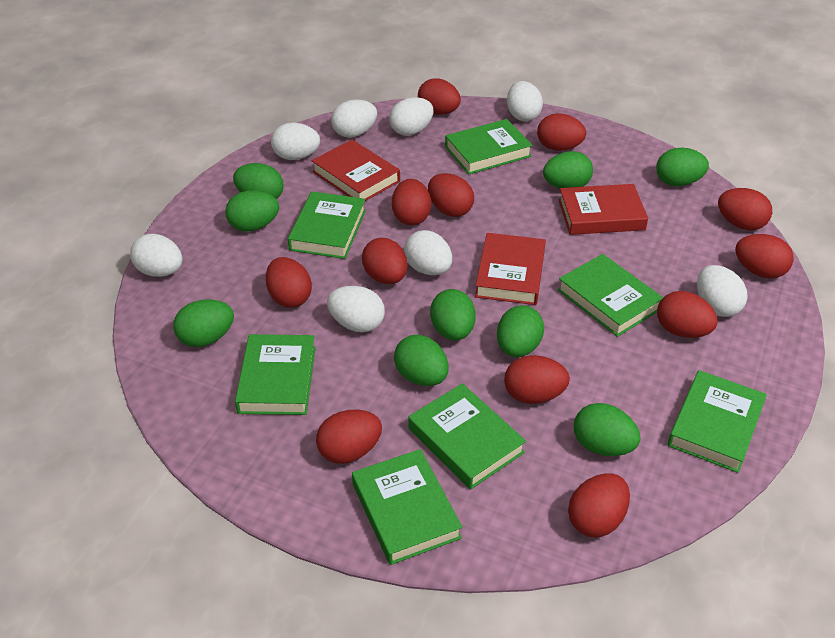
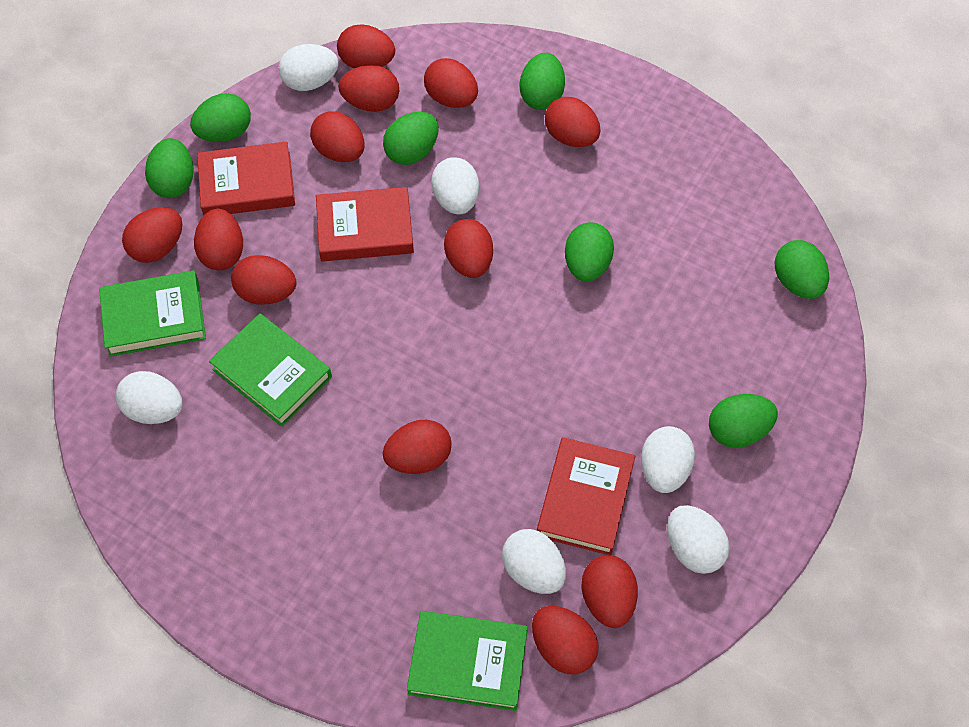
green book: [235,334,316,415] [288,191,366,259] [352,449,462,565] [408,383,526,489] [445,119,532,174] [558,254,663,337] [668,370,767,473] = 7 -> [99,270,206,357] [209,313,332,427] [407,611,528,711] = 3
green egg: [173,300,234,347] [225,190,279,231] [233,163,283,199] [394,335,449,386] [430,289,476,340] [497,305,544,357] [543,151,593,188] [574,403,641,456] [656,148,709,186] = 9 -> [145,138,194,198] [190,93,251,142] [383,112,439,165] [520,53,565,110] [565,222,614,282] [709,394,778,448] [775,240,829,299] = 7
white egg: [130,234,183,277] [271,122,320,160] [327,286,385,332] [331,100,377,138] [389,97,434,136] [404,230,452,275] [507,81,543,121] [697,265,748,317] = 8 -> [116,371,182,424] [279,44,339,91] [431,157,479,215] [502,529,566,594] [641,426,695,493] [667,505,730,574] = 6

